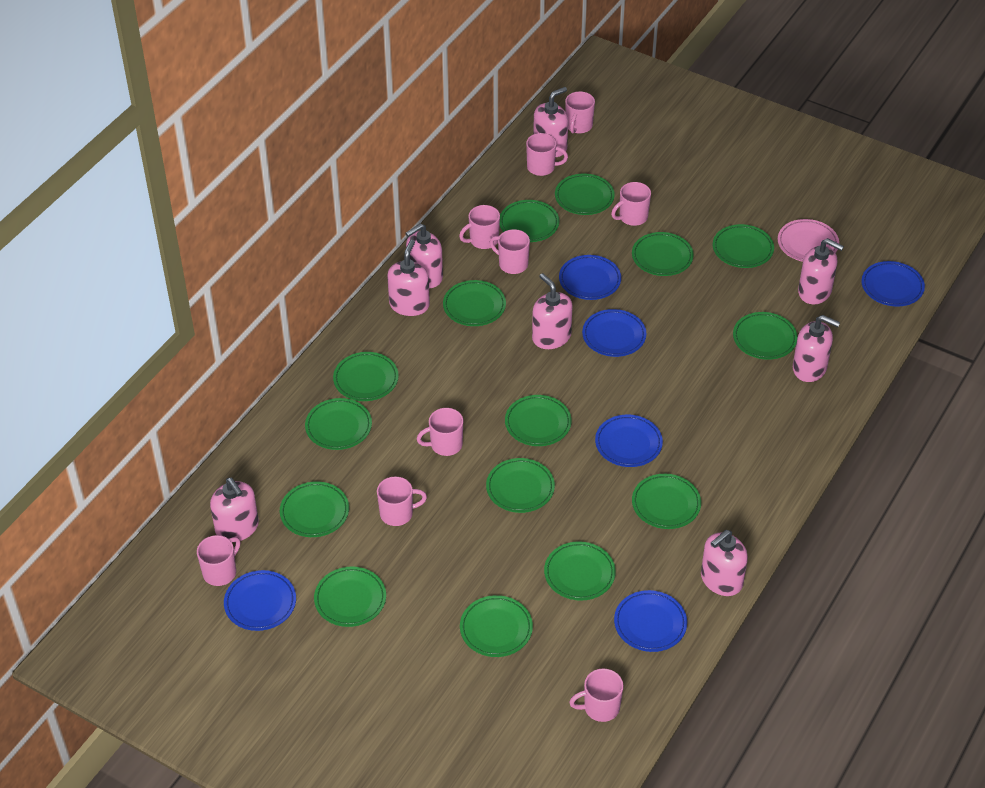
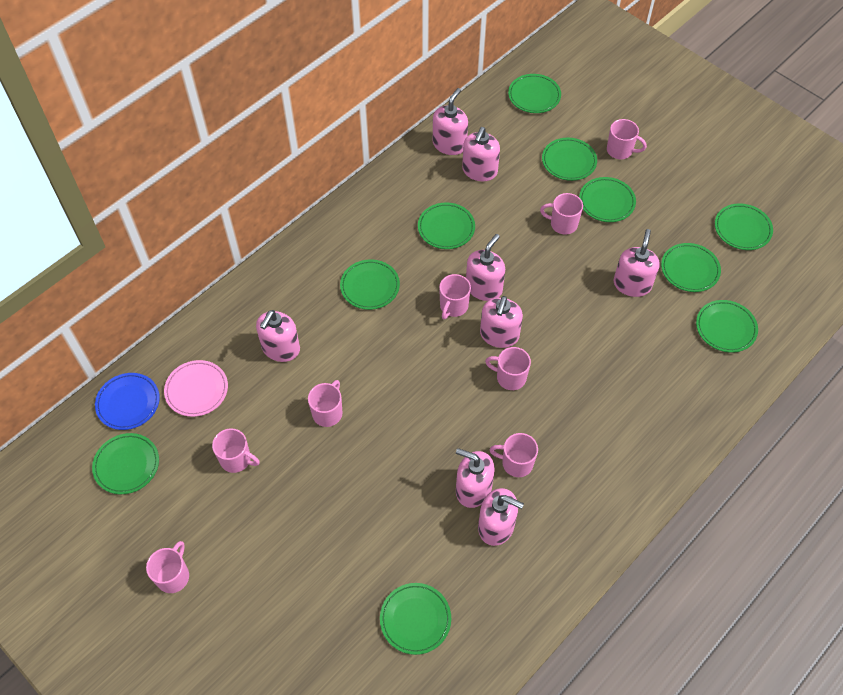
blue plate: [224,570,296,631] [559,255,621,300] [582,309,646,357] [595,415,663,467] [614,590,687,652] [861,261,925,307] = 6 -> [95,373,160,430] = 1
green plate: [280,481,349,537] [305,398,372,450] [314,567,386,627] [333,352,399,401] [443,280,506,326] [460,595,533,657] [486,458,555,513] [500,200,559,242] [505,395,572,446] [544,541,616,601] [555,174,615,215] [632,232,694,276] [632,474,701,529] [713,224,774,268] [733,312,798,360] = 15 -> [92,433,159,494] [340,259,400,310] [380,583,451,655] [418,202,475,249] [508,74,561,113] [542,138,597,181] [579,177,636,222] [661,243,721,292] [696,300,758,353] [715,203,773,250] = 10
pink mug: [197,535,240,586] [377,476,427,526] [417,408,463,456] [459,205,500,249] [490,229,530,274] [526,133,568,176] [565,91,595,133] [569,669,623,722] [611,182,651,226] = 9 -> [146,541,189,593] [212,428,260,473] [308,380,343,427] [439,274,471,319] [485,347,531,390] [490,433,538,477] [540,193,583,235] [607,119,647,159] = 8

